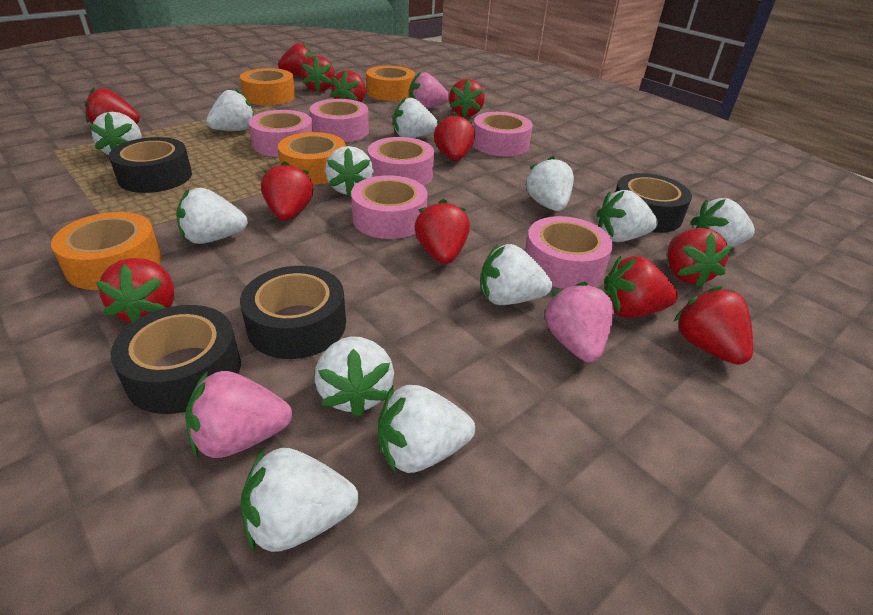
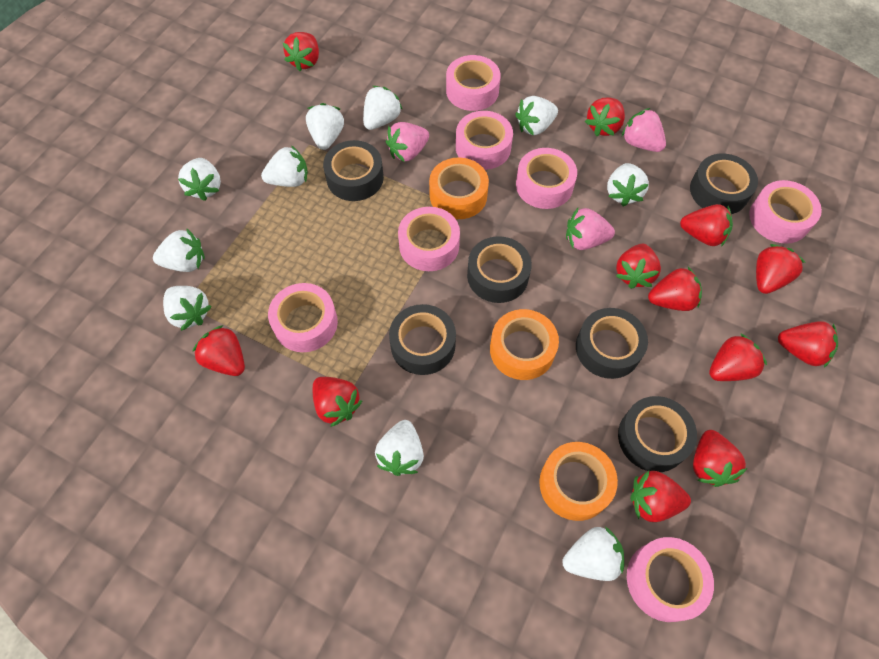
black tape: [109,137,192,193] [111,305,241,414] [240,266,346,359] [615,173,692,233] = 4 -> [323,140,384,201] [389,304,456,375] [467,236,532,303] [576,308,648,379] [618,396,697,472] [690,154,758,214] = 6
orange tape: [51,212,161,290] [240,68,295,105] [278,132,346,185] [366,66,415,101] = 4 -> [429,157,489,219] [490,309,559,380] [539,442,618,521] = 3
pink tape: [249,110,313,157] [310,99,369,142] [351,175,428,239] [368,137,434,186] [473,112,533,157] [525,216,613,289] = 6 -> [268,283,338,352] [398,207,460,271] [446,55,501,111] [456,111,513,170] [516,148,577,209] [627,537,714,622] [749,180,822,244] = 7
white strawberry: [90,112,142,155] [176,188,248,244] [206,88,255,131] [241,448,359,552] [315,336,394,418] [325,146,373,197] [378,385,475,473] [393,97,438,138] [480,244,552,305] [525,156,574,211] [597,190,658,242] [691,198,755,247] = 12 -> [153,228,205,272] [163,286,212,331] [178,158,221,201] [261,145,308,187] [306,103,344,150] [363,86,403,130] [375,420,424,476] [515,96,558,136] [562,527,624,581] [607,163,649,206] = 10

